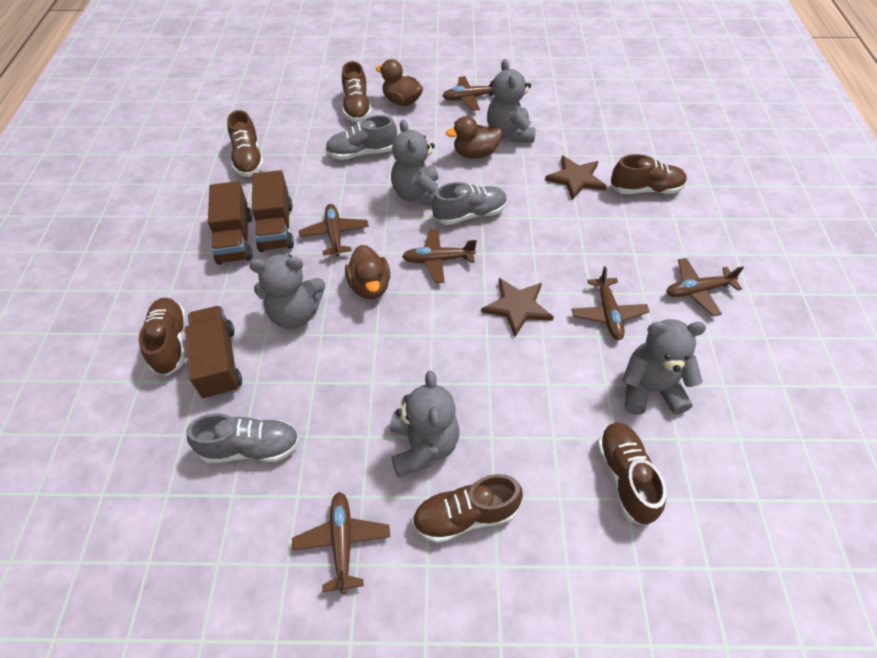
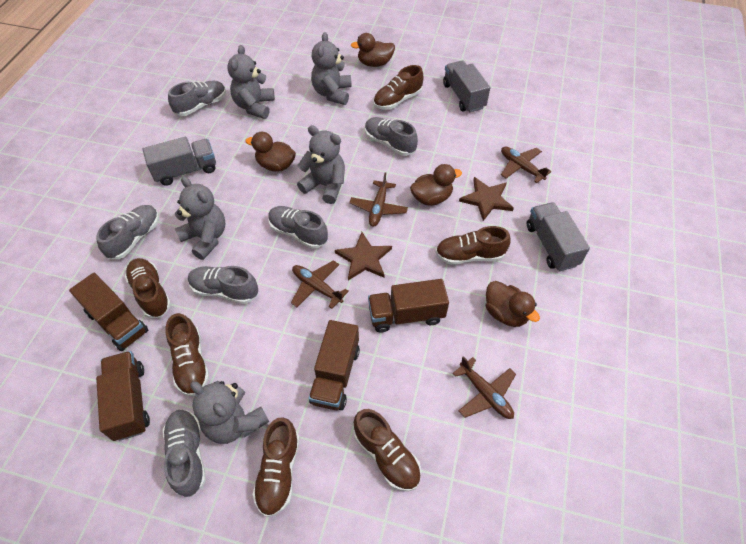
brown duck: [345,245,390,299] [376,59,423,106] [446,116,502,159] = 3 -> [245,132,296,172] [351,33,395,67] [410,164,462,206] [486,281,540,327] = 4
brown plane: [292,492,390,594] [299,204,369,257] [402,229,477,283] [442,76,495,111] [572,266,650,340] [666,258,744,316] = 6 -> [291,260,349,309] [350,172,408,227] [452,356,516,419] [501,147,551,183] = 4
brown truck: [185,306,242,399] [208,181,253,265] [252,170,294,252] = 3 -> [69,273,148,351] [96,351,150,441] [309,320,360,410] [368,279,449,333] = 4
grey shoe: [187,414,300,463] [325,115,397,160] [432,182,507,225] = 3 -> [96,205,159,259] [163,409,206,497] [168,81,226,116] [188,266,258,304] [268,206,328,249] [365,117,418,156] = 6
grey truck: none = 0 -> [143,137,216,186] [443,60,490,112] [527,202,590,271] = 3

